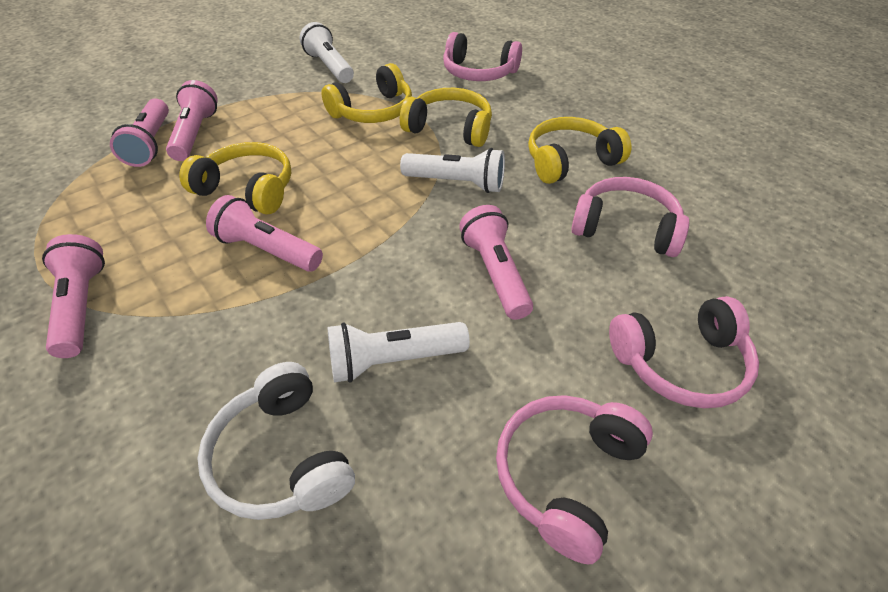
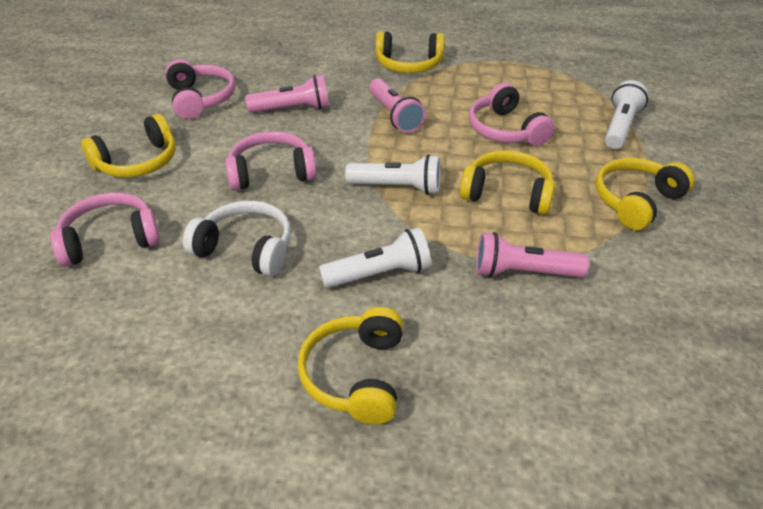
pink flashlight: [42,234,105,358] [110,98,169,167] [166,80,218,161] [206,195,323,272] [459,205,533,320] = 5 -> [245,75,329,113] [369,78,426,133] [476,232,589,278] = 3
yellow headphones: [179,142,291,214] [321,63,412,123] [400,88,492,147] [528,117,631,184] = 4 -> [81,114,176,178] [298,307,403,424] [375,31,445,73] [460,150,555,215] [596,158,695,230] = 5

